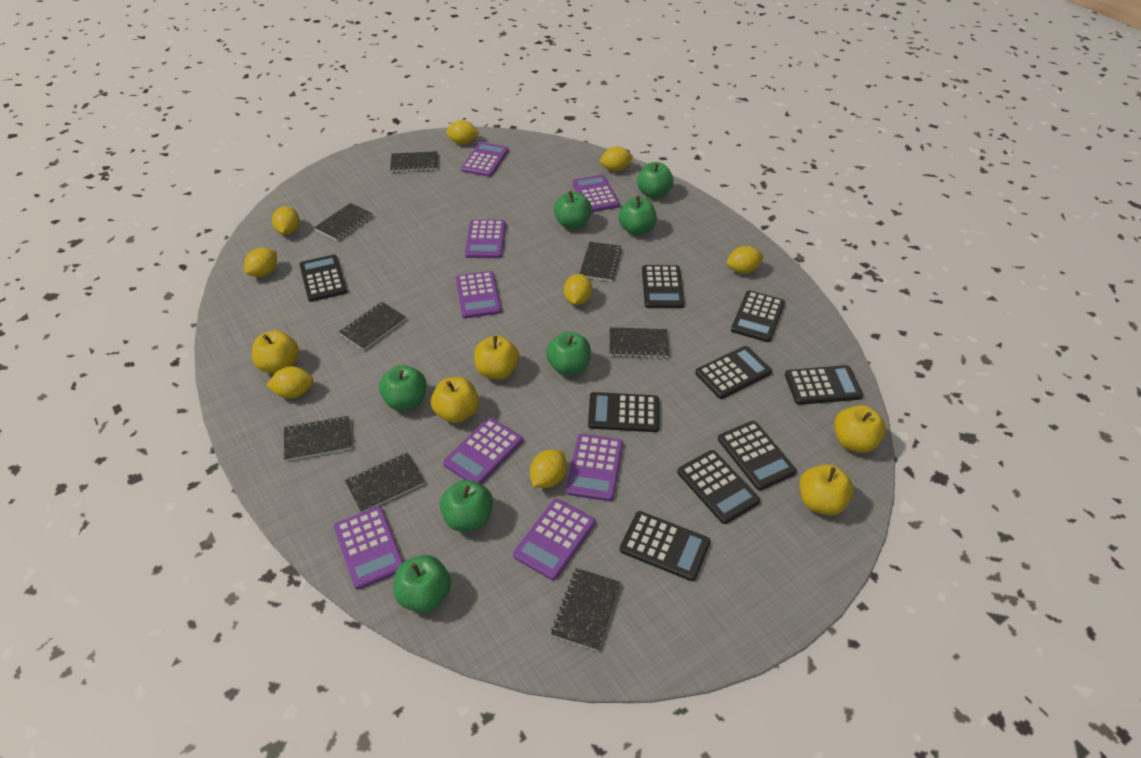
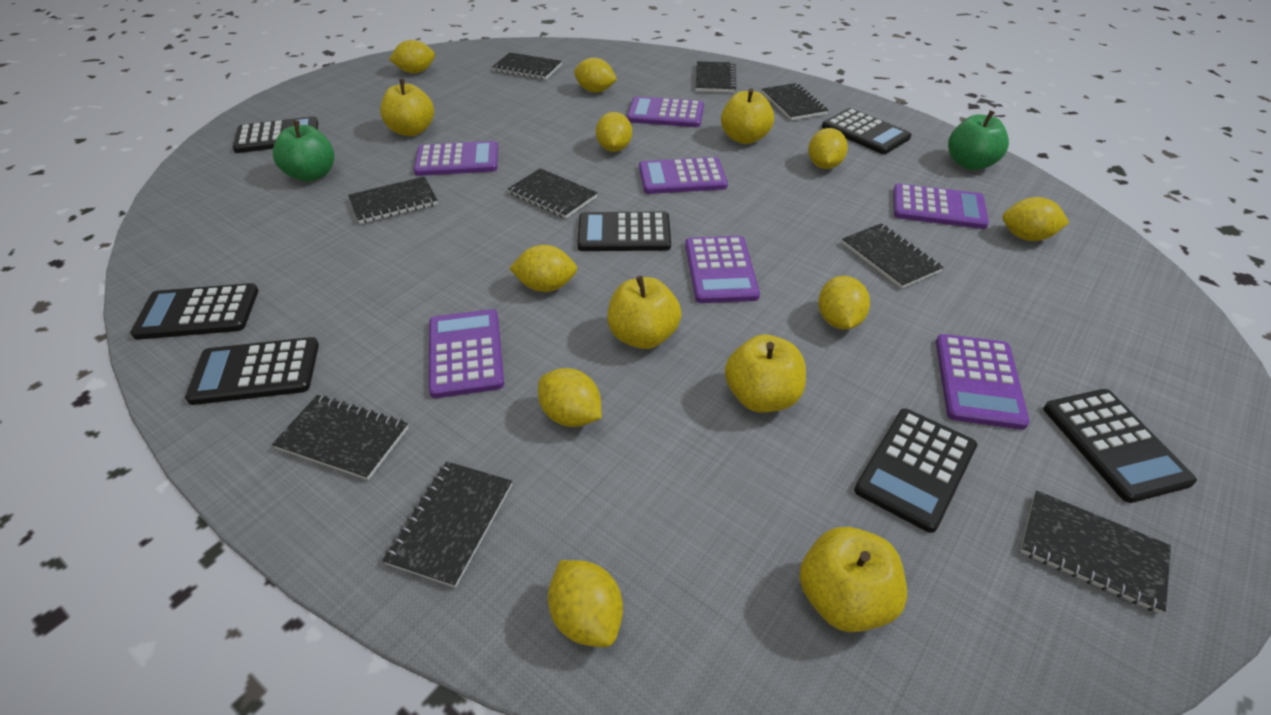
black calculator: [299,255,347,302] [588,392,659,432] [620,511,710,581] [642,265,684,308] [677,450,760,524] [695,346,772,399] [718,421,797,490] [731,290,785,342] [785,365,863,405] = 9 -> [130,283,259,340] [185,337,319,405] [233,116,318,153] [577,211,671,251] [822,108,911,154] [854,408,977,533] [1043,389,1197,503] = 7
black notebook: [284,416,352,461] [314,203,373,241] [339,302,406,350] [345,452,425,513] [390,151,437,172] [551,568,621,651] [579,242,622,282] [609,327,669,358] = 8 -> [272,395,408,480] [348,176,438,224] [383,461,512,588] [492,52,562,80] [508,168,597,219] [695,61,737,93] [762,83,828,120] [842,223,944,289] [1020,490,1171,614] = 9
green apple: [379,365,427,411] [394,555,451,612] [440,480,493,532] [546,332,591,375] [554,191,592,229] [619,196,657,235] [637,162,674,198] = 7 -> [273,121,335,182] [948,110,1009,170] = 2
purple calculator: [334,507,403,590] [443,418,523,484] [456,271,501,318] [461,142,509,177] [465,219,506,258] [513,499,595,580] [566,434,623,501] [573,175,620,212] = 8 -> [414,141,498,176] [429,309,504,398] [627,96,704,127] [639,157,728,194] [685,236,760,303] [893,183,989,229] [936,334,1030,430] = 7
yellow lemon: [244,248,277,277] [266,366,314,399] [272,206,300,235] [446,120,480,144] [530,450,567,488] [564,274,592,305] [600,147,634,172] [727,246,764,274] = 8 -> [389,40,435,73] [509,245,577,292] [538,368,602,427] [548,560,623,647] [574,57,617,92] [596,112,632,152] [808,128,848,169] [818,276,870,329] [1003,197,1069,241] = 9

